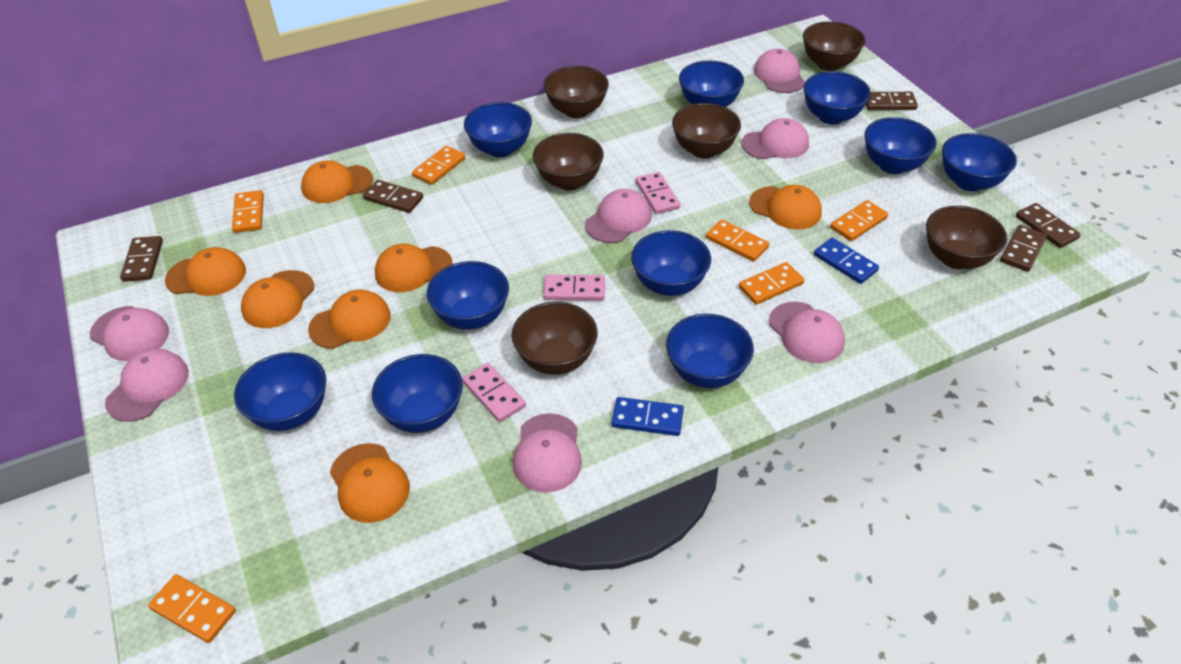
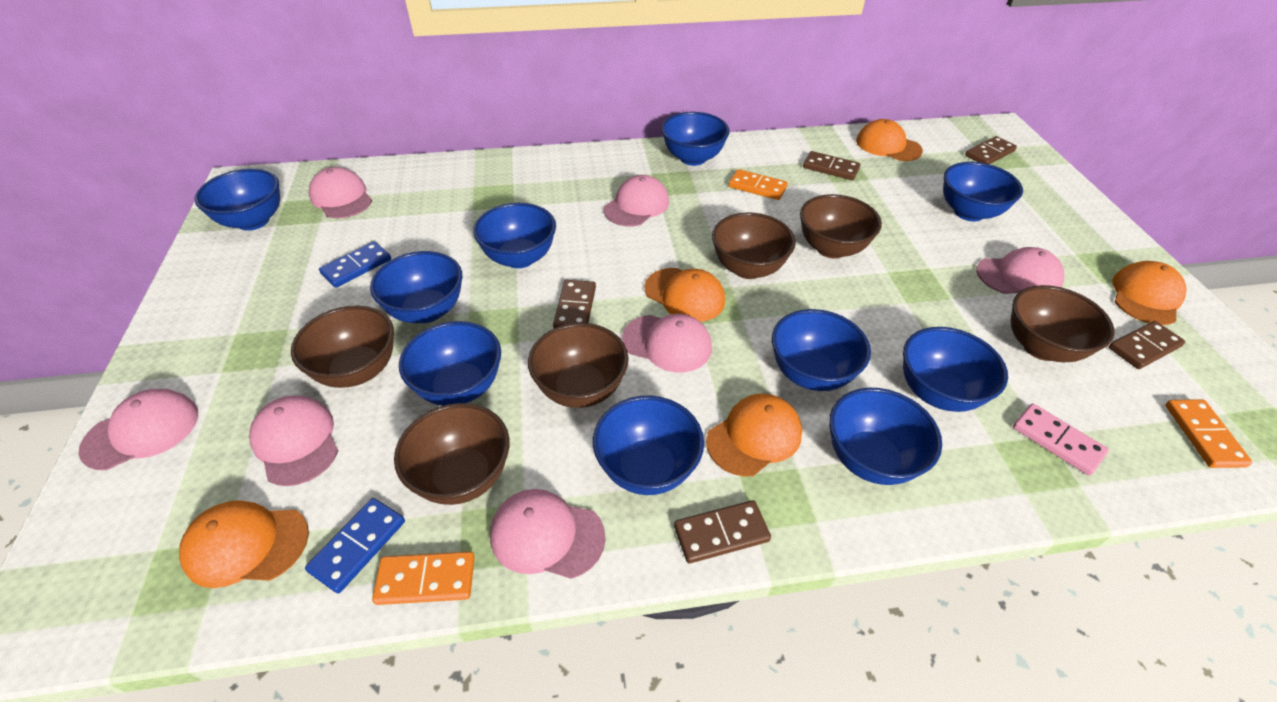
orange cap: [165,247,246,296] [241,270,314,328] [301,160,373,203] [308,289,391,349] [330,443,410,523] [375,244,453,292] [749,185,822,230] = 7 -> [179,500,309,588] [645,268,725,322] [706,394,802,477] [856,119,923,161] [1112,261,1187,325] = 5
orange domino: [148,574,236,643] [232,190,264,233] [412,146,466,185] [706,220,769,262] [739,262,804,305] [830,200,888,241] = 6 -> [372,552,475,605] [729,169,788,200] [1165,399,1253,468] = 3
pink domino: [462,363,526,422] [543,275,605,301] [635,172,680,214] = 3 -> [1013,403,1109,476] = 1

